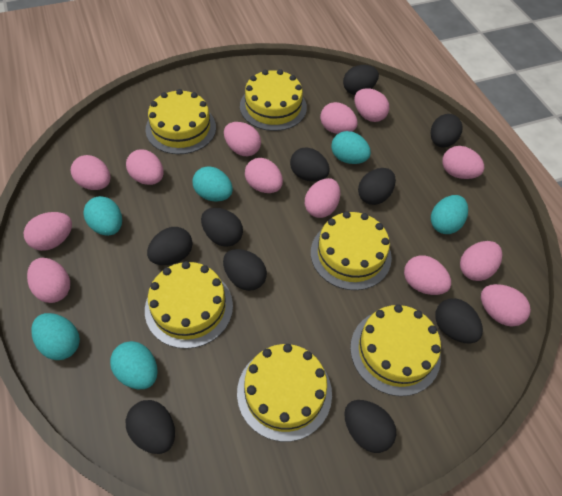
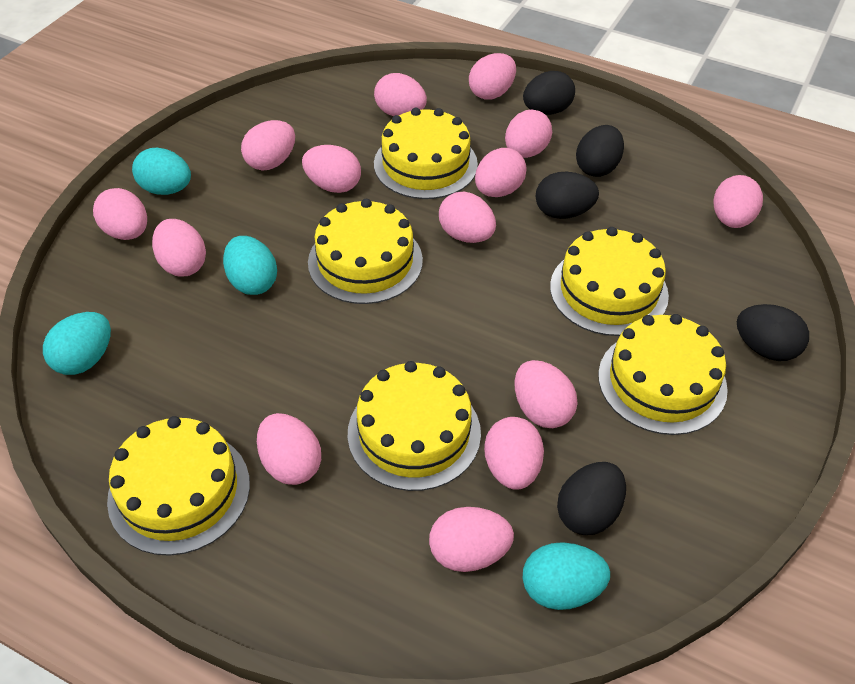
black egg: [126,400,175,454] [147,227,193,265] [201,208,243,247] [223,249,267,291] [290,147,330,181] [343,65,379,95] [344,400,396,453] [358,168,396,205] [431,114,462,148] [435,298,483,344] = 10 -> [523,71,575,115] [536,171,599,219] [557,462,626,535] [576,125,624,177] [737,304,809,361] = 5
pink egg: [24,212,72,251] [27,258,70,303] [70,155,110,190] [126,149,164,185] [224,122,261,156] [245,158,283,193] [305,178,340,218] [320,102,358,134] [354,88,389,122] [404,255,451,295] [442,146,484,179] [460,241,502,281] [481,284,531,327] = 13 -> [93,188,147,240] [152,219,206,277] [241,120,295,171] [257,413,321,485] [302,145,361,193] [374,73,427,116] [429,507,514,572] [439,191,496,243] [469,53,516,100] [475,148,527,197] [484,417,544,490] [505,110,552,158] [515,360,578,428] [713,175,763,228] = 14
turquoise egg: [31,313,80,360] [84,196,122,236] [110,341,157,389] [192,166,233,201] [331,131,371,164] [431,195,468,234] = 6 -> [43,312,111,375] [132,148,191,195] [223,236,277,295] [522,542,610,610] = 4

